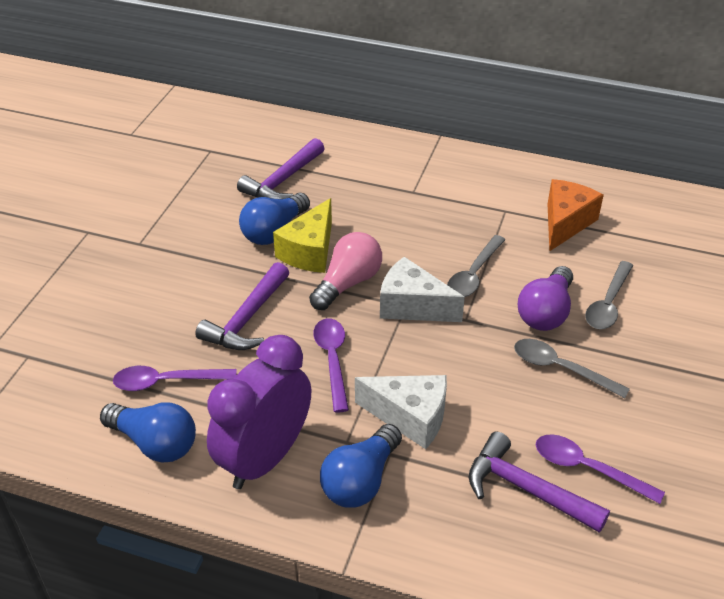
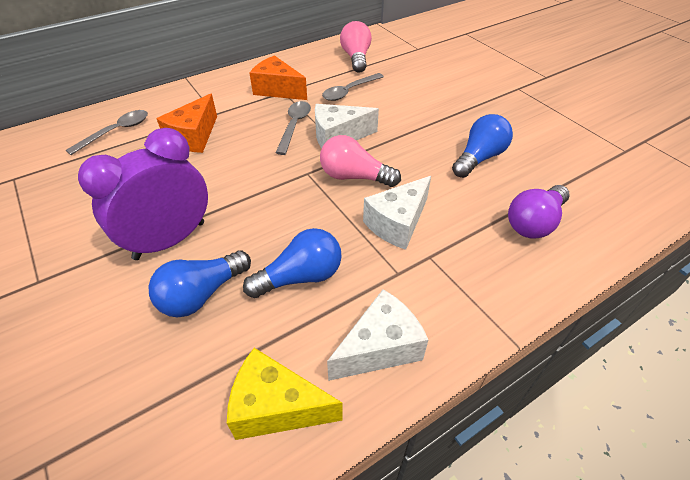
orange cheese: [548,179,604,252] = 1 -> [156,94,217,153] [250,55,307,100] = 2
pink light bulb: [309,232,382,310] = 1 -> [320,135,401,187] [340,21,372,73] = 2
purple hammer: [195,262,289,350] [237,138,325,199] [469,432,610,533] = 3 -> none = 0
purple spoon: [113,366,237,391] [313,318,349,413] [536,434,665,504] = 3 -> none = 0
white cheese: [355,375,447,449] [380,257,465,322] = 2 -> [315,104,379,148] [327,289,428,381] [363,176,431,250] = 3

